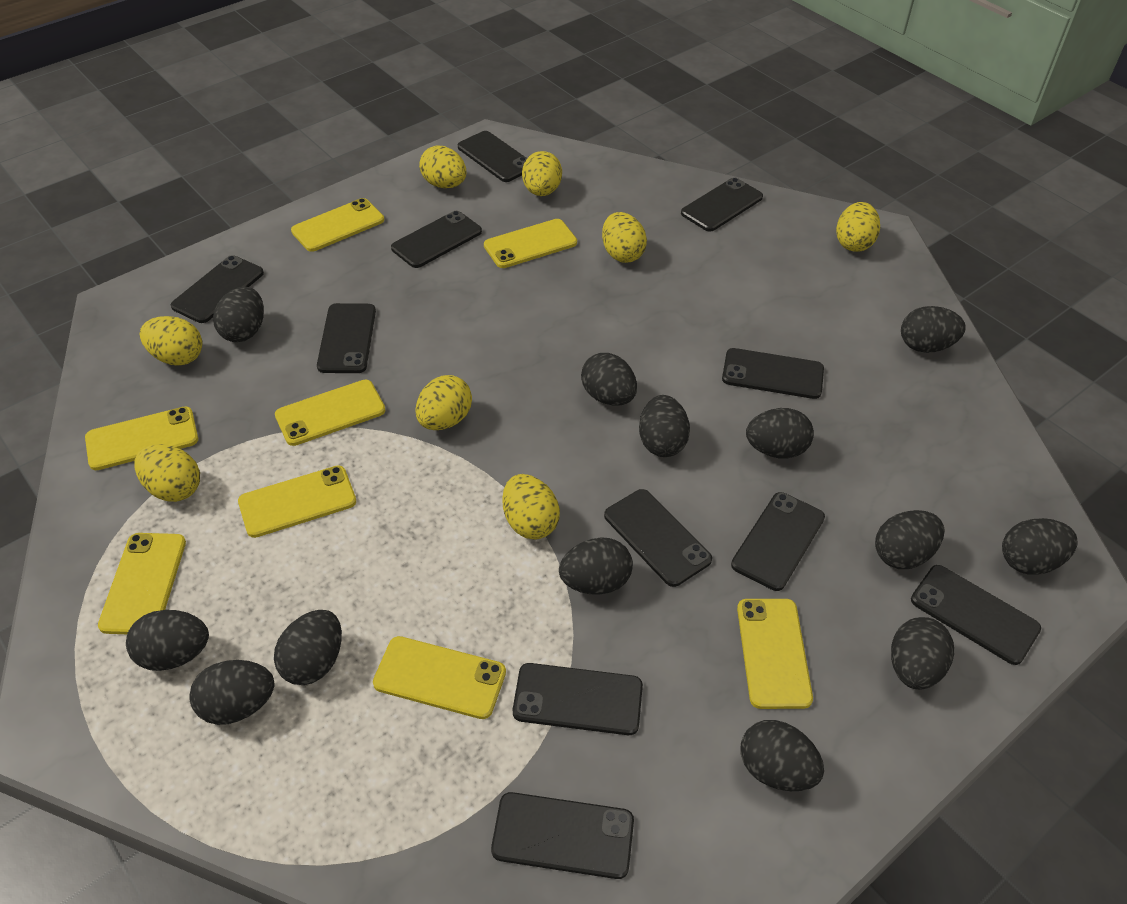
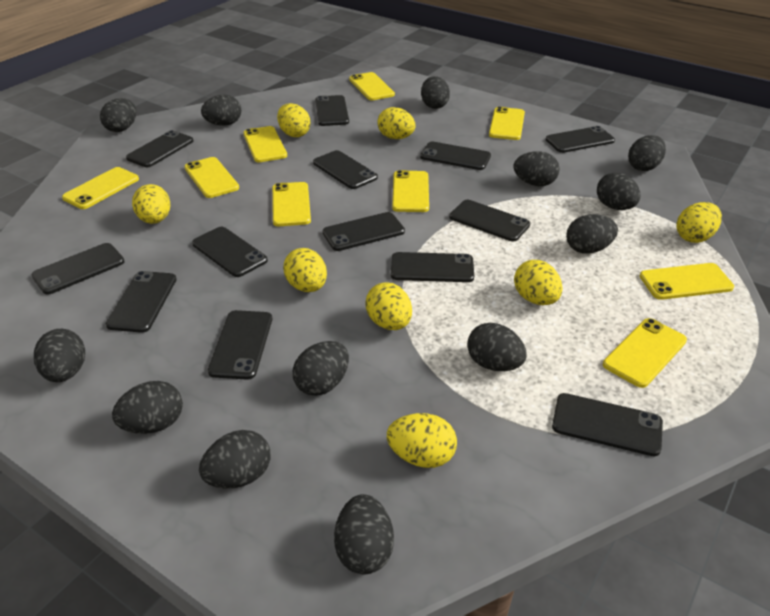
black phone: [171,255,264,323] [317,303,376,373] [391,211,482,268] [458,131,527,182] [491,792,634,879] [513,663,643,735] [604,489,712,587] [681,178,763,232] [722,348,824,399] [731,492,825,591] [911,565,1041,665] = 11 -> [31,243,125,295] [106,271,177,333] [126,130,193,167] [192,227,268,277] [208,310,272,380] [313,150,378,189] [315,95,349,126] [322,212,405,251] [391,252,474,282] [420,142,491,170] [449,200,530,241] [546,126,615,153] [552,393,663,456] = 13
yellow phone: [85,406,198,470] [98,533,186,634] [238,466,356,538] [275,380,385,446] [291,198,384,252] [373,636,506,719] [484,219,577,268] [737,599,813,709] = 8 -> [62,167,139,209] [184,157,239,198] [243,126,287,162] [272,182,311,226] [349,72,395,100] [392,170,429,212] [489,107,525,140] [603,318,687,388] [640,263,734,300] = 9

